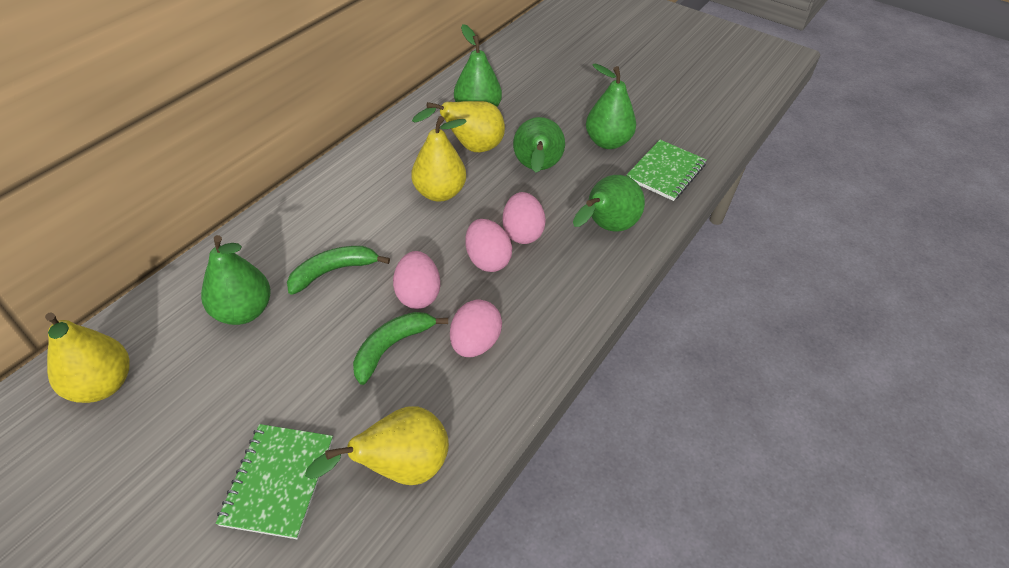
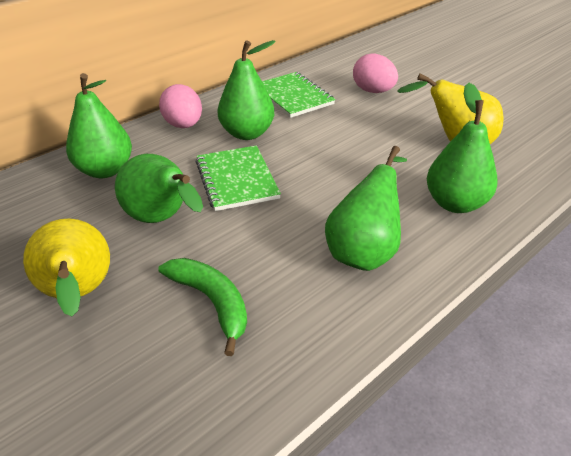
green banana: [287,246,390,295] [353,312,448,385] = 2 -> [158,258,247,356] = 1
pink egg: [393,251,440,309] [450,300,502,357] [465,219,512,272] [502,192,546,244] = 4 -> [159,84,202,128] [353,54,398,93] = 2
yellow pear: [45,312,130,403] [305,406,449,485] [411,116,467,202] [412,101,505,152] = 4 -> [23,218,110,316] [397,73,504,144] = 2

